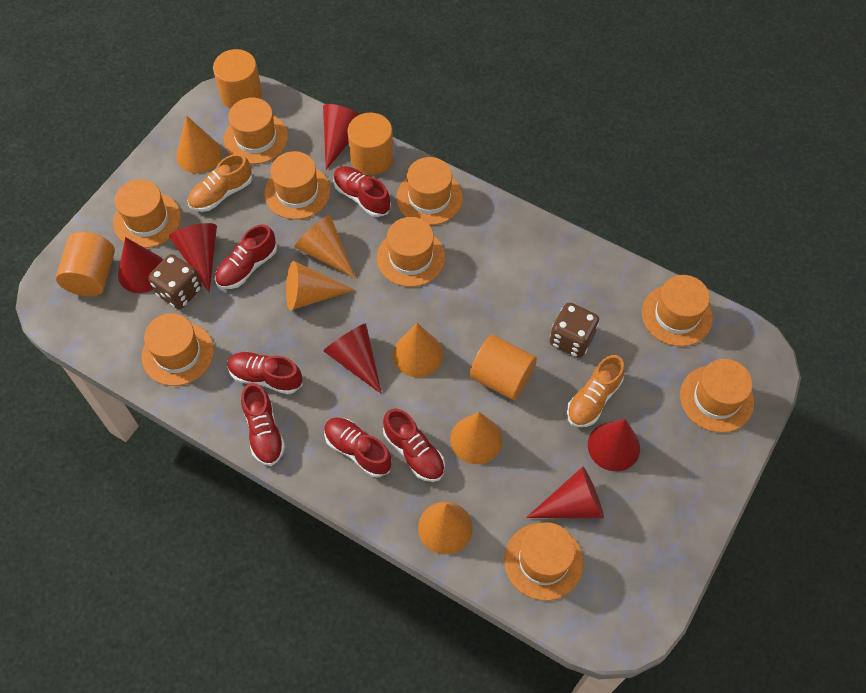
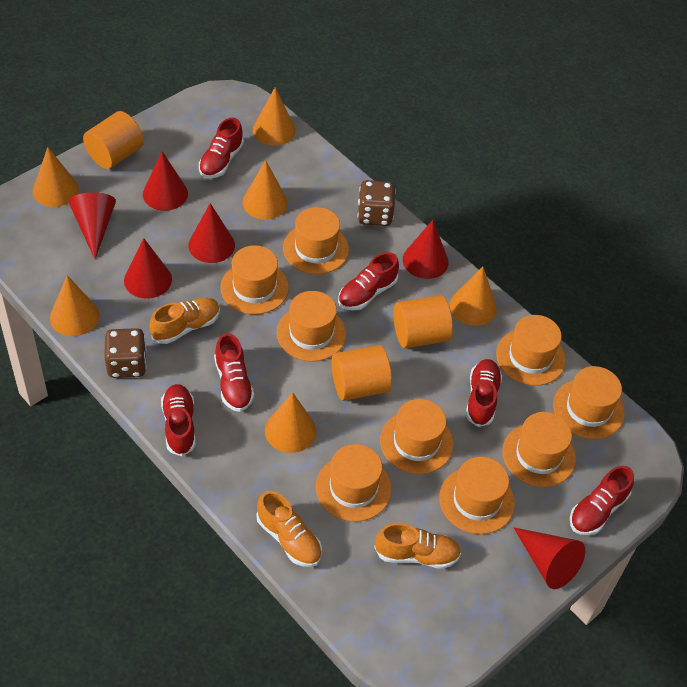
orange cylinder: [56,232,115,296] [213,49,262,109] [347,113,394,175] [470,335,537,400] = 4 -> [83,111,144,169] [331,345,392,401] [393,295,453,348] = 3
orange shoe: [187,154,252,212] [567,355,625,427] = 2 -> [149,298,220,344] [256,491,322,567] [374,523,461,569] = 3

